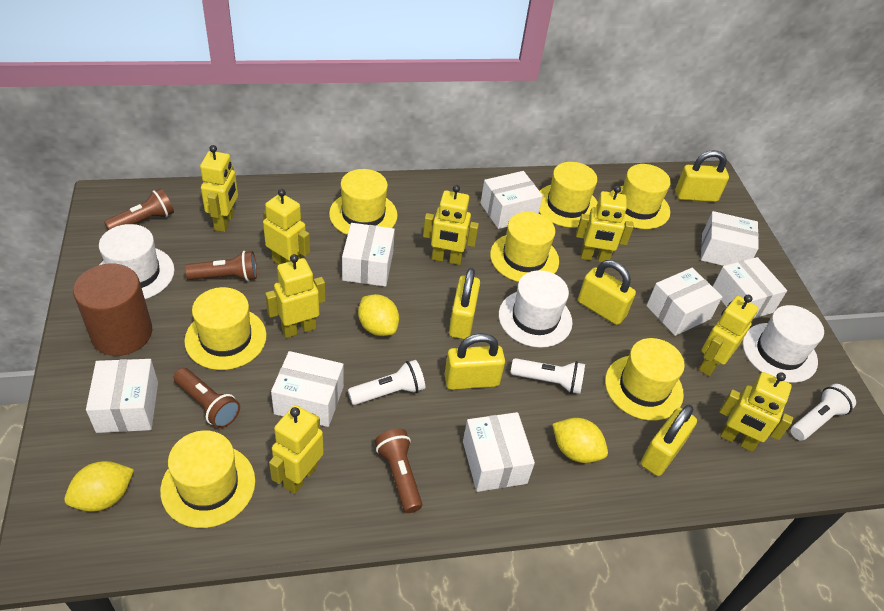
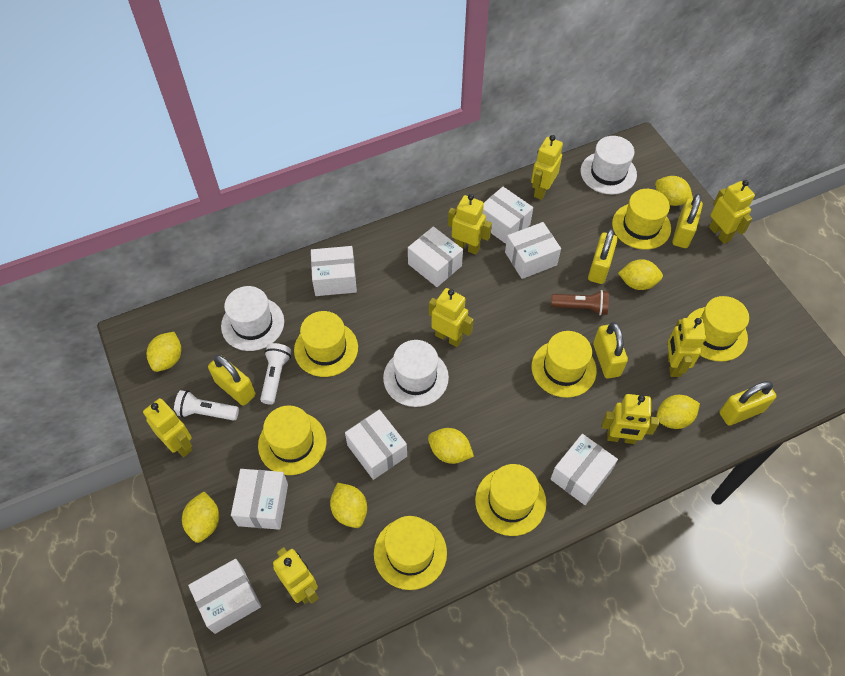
brown cylinder: [73,264,152,356] = 1 -> none = 0
brown flashlight: [104,188,174,230] [174,368,240,428] [185,251,257,281] [375,429,422,513] = 4 -> [551,290,609,315] = 1
white flashlight: [348,360,425,405] [511,358,585,394] [791,384,856,441] = 3 -> [174,390,239,421] [260,343,291,405] = 2
yellow lemon: [64,461,134,512] [358,294,399,336] [552,418,608,463] = 3 -> [147,332,181,372] [182,492,219,543] [330,483,367,528] [428,428,474,464] [618,259,663,290] [655,176,693,206] [656,395,700,429] = 7

